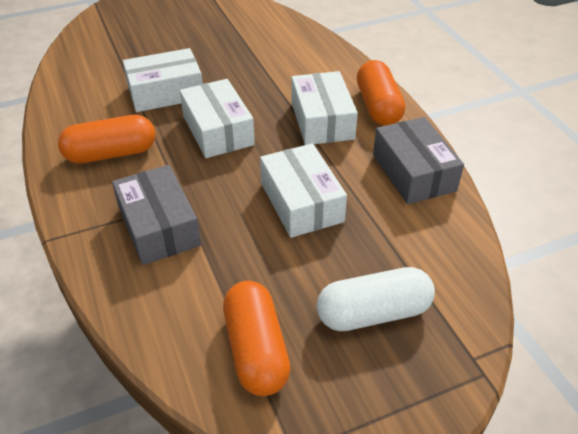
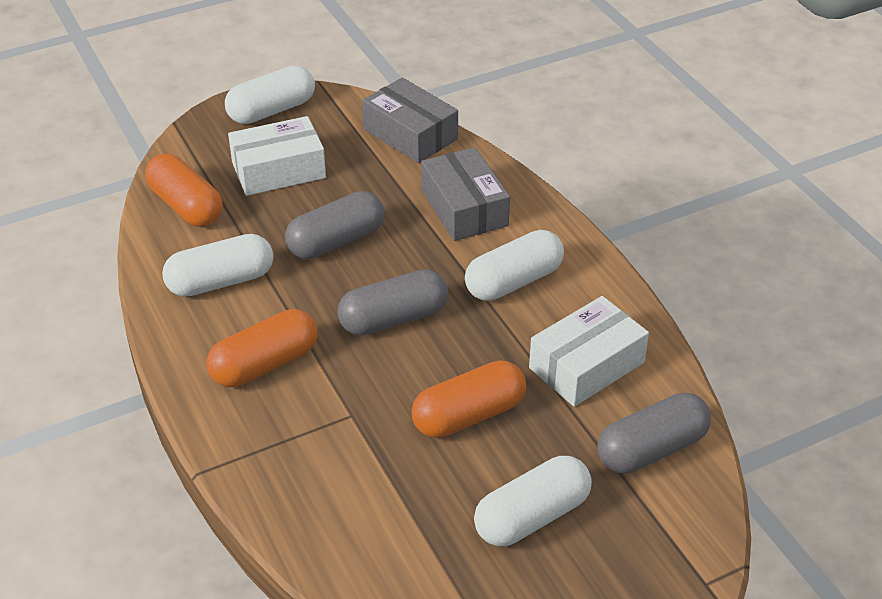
grey capsule: none = 0 -> [285,191,384,259] [337,269,448,335] [597,393,711,473] = 3
white box: [123,48,203,112] [180,79,255,158] [260,143,347,238] [291,71,358,145] = 4 -> [228,116,326,196] [529,296,649,407] = 2
white capsule: [317,267,435,331] = 1 -> [162,234,273,297] [225,65,315,124] [465,230,564,301] [474,456,592,546] = 4

